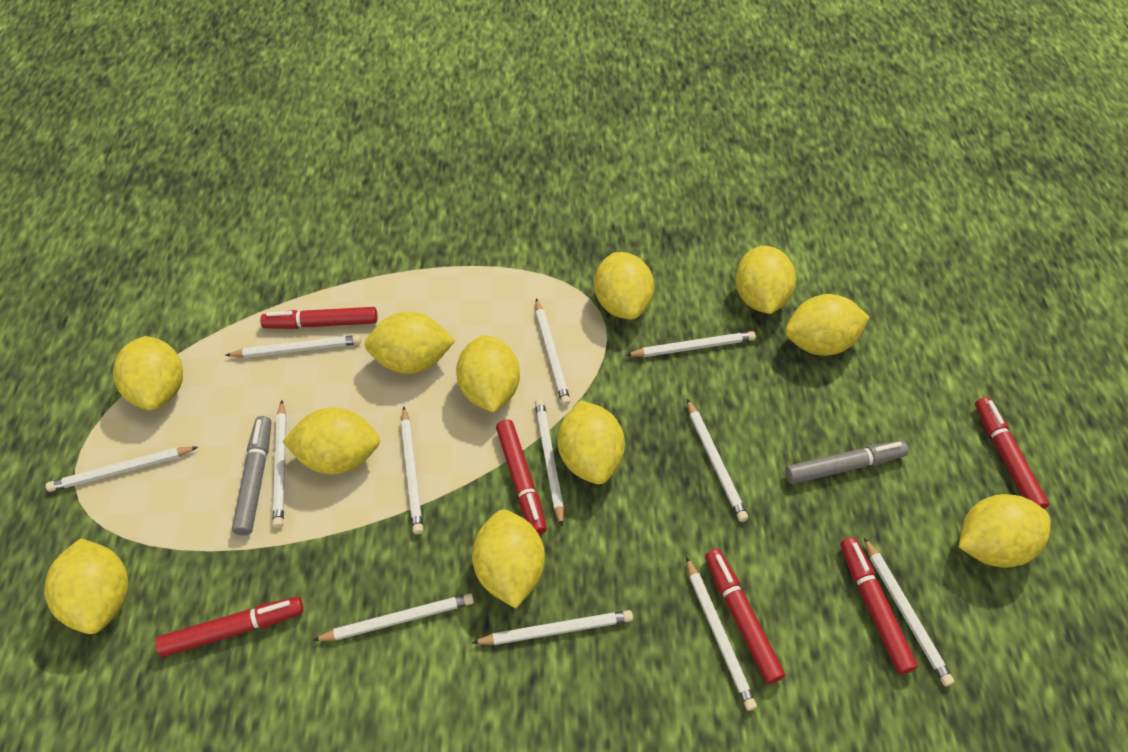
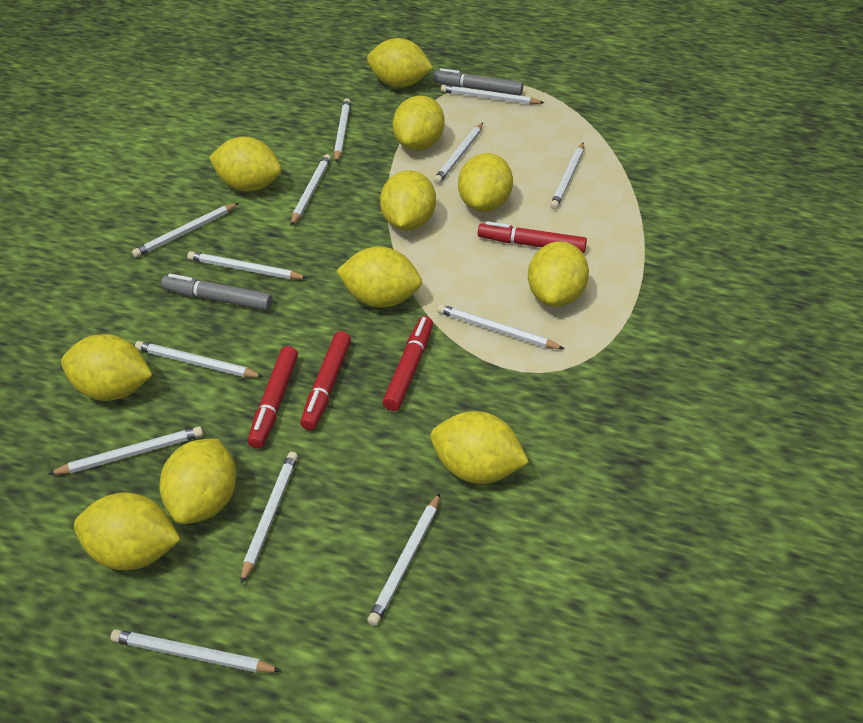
red marker: [155,597,304,657] [260,307,378,329] [496,420,547,535] [705,549,785,684] [840,537,918,674] [975,397,1049,509] = 6 -> [248,346,298,448] [300,331,351,430] [383,316,433,411] [478,221,587,253] = 4
white pencil: [46,446,198,492] [225,335,361,358] [273,400,287,528] [312,593,474,641] [401,406,423,534] [472,610,633,645] [535,298,571,406] [535,399,564,527] [626,331,756,357] [686,557,757,711] [687,399,748,522] [864,537,954,686] = 12 -> [49,427,203,475] [110,629,282,673] [132,203,239,258] [135,341,264,377] [187,251,307,279] [241,452,298,584] [291,154,331,226] [334,98,351,163] [367,493,440,626] [434,123,483,184] [437,304,565,349] [441,85,544,104] [550,142,584,209] = 13

